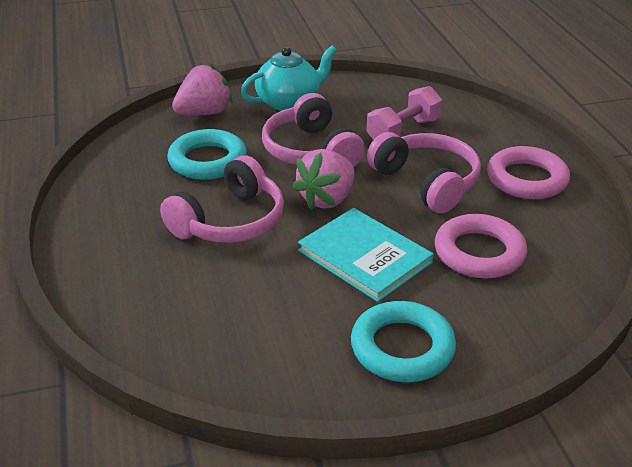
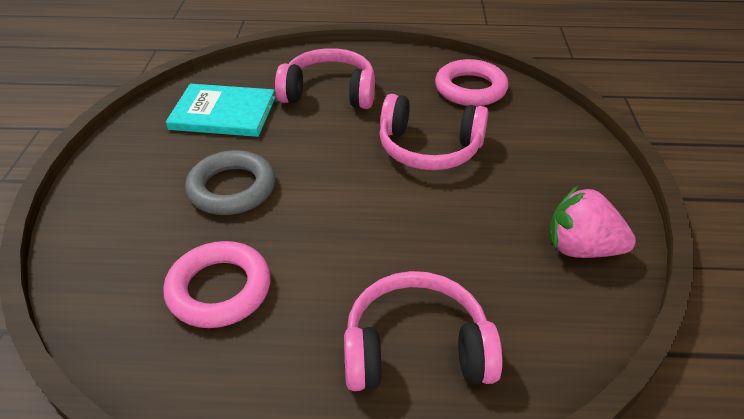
grey ring: none = 0 -> [185,150,275,215] = 1
pink dumbbell: [367,86,442,140] = 1 -> none = 0
pink strawberry: [172,63,233,116] [292,149,355,210] = 2 -> [549,185,636,258] = 1
turquoise ring: [167,129,247,180] [351,301,456,382] = 2 -> none = 0
turquoise teapot: [241,46,337,111] = 1 -> none = 0

